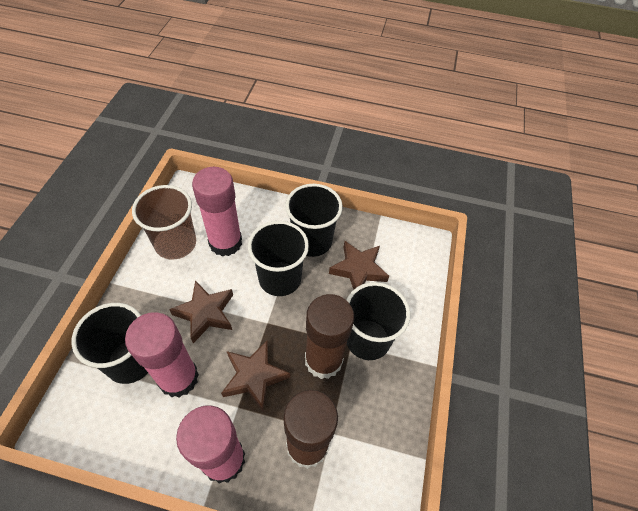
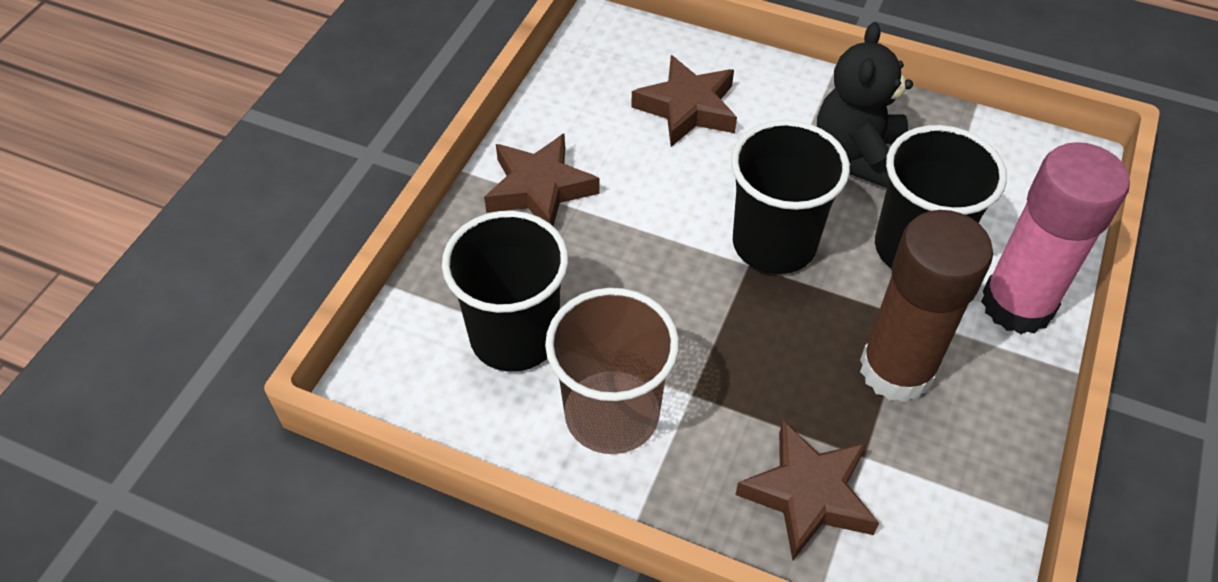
black cup: [71,303,148,384] [248,221,309,296] [285,184,343,257] [346,282,410,360] = 4 -> [442,211,569,372] [731,120,850,274] [875,125,1007,268] = 3
black teddy bear: none = 0 -> [817,22,913,188] = 1
brown glue stick: [283,390,338,469] [305,294,354,379] = 2 -> [860,210,993,403] = 1
pink glue stick: [125,312,199,398] [176,406,245,484] [192,167,242,256] = 3 -> [981,142,1130,334] = 1

